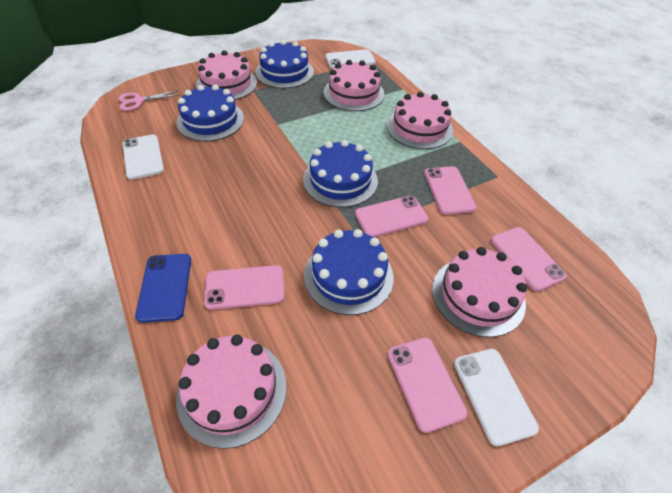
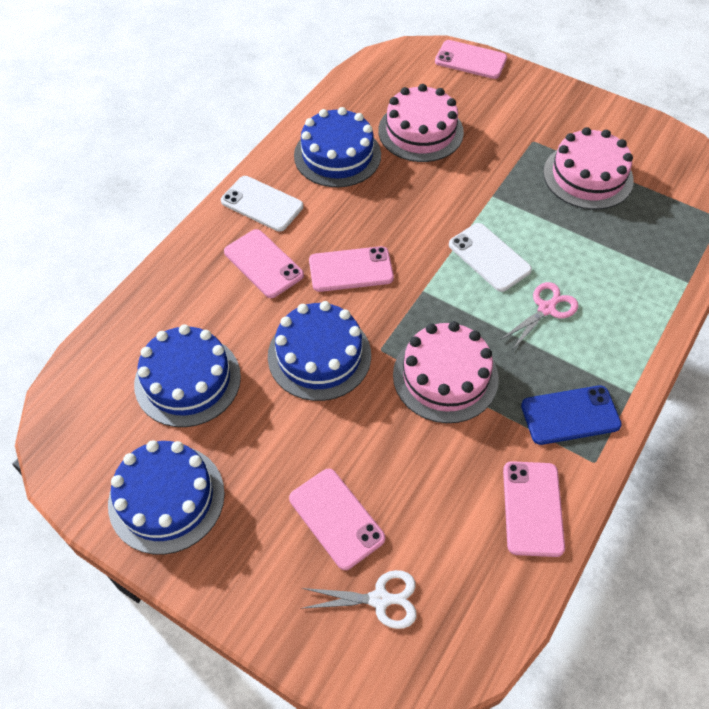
pink cake: [176,335,287,449] [196,50,257,100] [324,60,384,111] [387,92,453,149] [432,247,527,337] = 5 -> [378,84,464,162] [393,321,499,423] [543,127,634,210] = 3
white phone: [122,135,164,180] [325,49,376,69] [454,349,539,447] = 3 -> [221,176,303,232] [449,223,532,292] = 2
white scissors: none = 0 -> [302,570,417,629] = 1

